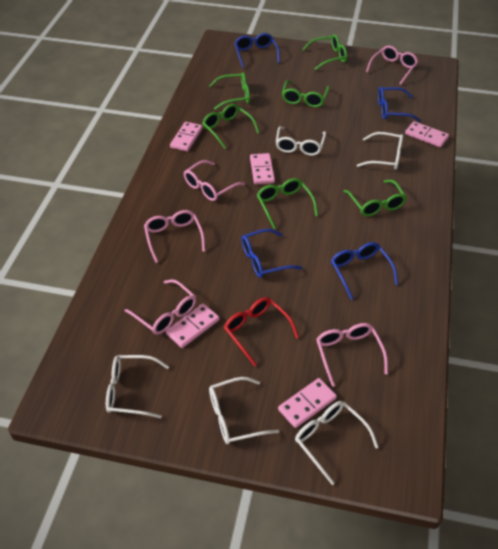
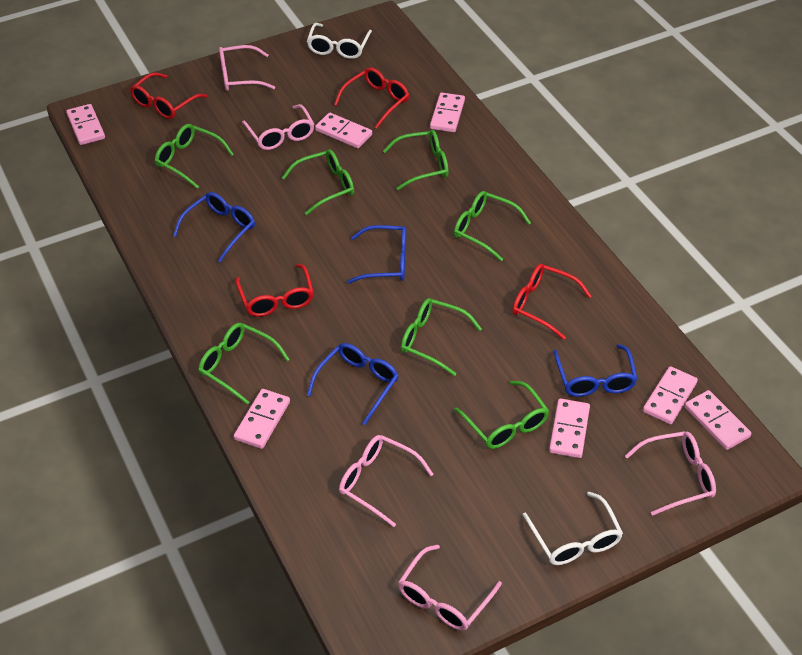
green glasses: [202,104,259,149] [209,72,250,110] [257,178,318,229] [282,80,330,107] [302,34,347,70] [344,180,407,216] = 6 -> [155,124,234,189] [199,323,290,405] [282,149,354,215] [383,130,449,190] [401,298,482,376] [454,191,531,261] [454,381,549,449] = 7
pink domino: [166,304,219,348] [170,122,203,151] [250,153,275,184] [278,378,337,428] [405,121,449,147] = 5 -> [66,104,105,145] [234,389,290,449] [315,113,372,148] [430,93,465,132] [549,399,590,458] [643,366,698,424] [685,390,751,450] = 7
red glasses: [224,297,299,366] = 1 -> [130,72,207,119] [236,264,314,317] [334,67,409,129] [512,264,592,340] = 4
white glasses: [106,355,169,418] [209,377,279,444] [276,126,326,156] [295,401,379,485] [357,132,403,170] = 5 -> [307,23,372,59] [523,492,623,565] = 2

